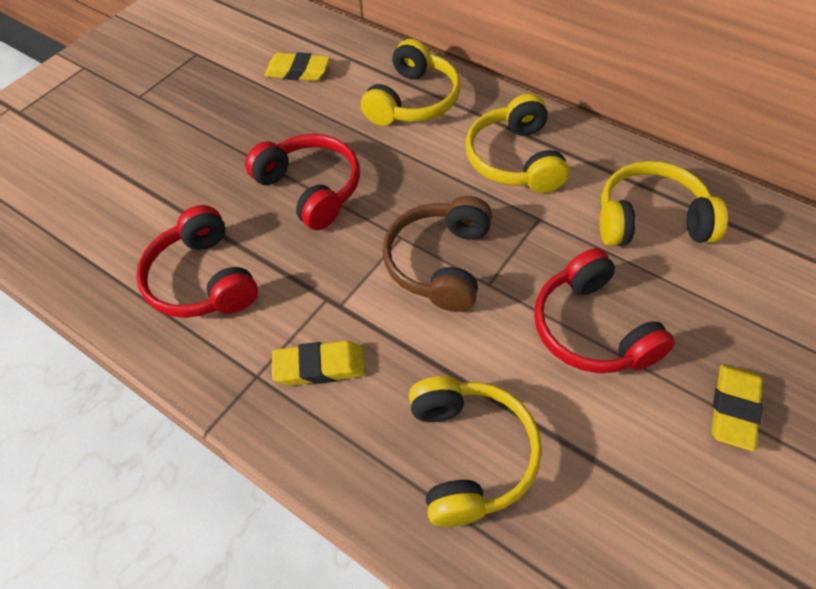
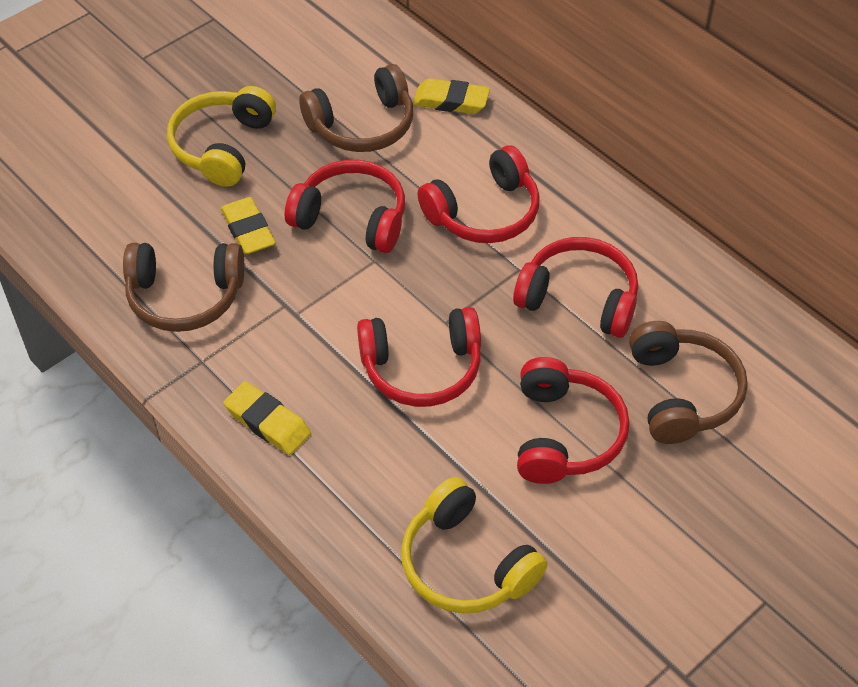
brown headphones: [382,196,492,312] = 1 -> [123,243,244,332] [299,64,413,152] [629,321,748,444] = 3
red headphones: [136,205,258,318] [245,134,360,230] [534,248,675,373] = 3 -> [285,160,405,253] [357,307,481,407] [418,145,540,243] [513,237,638,338] [517,357,630,484] = 5
yellow headphones: [361,39,460,126] [409,376,542,527] [465,94,569,193] [600,161,728,246] = 4 -> [167,86,276,187] [401,477,548,613] = 2

